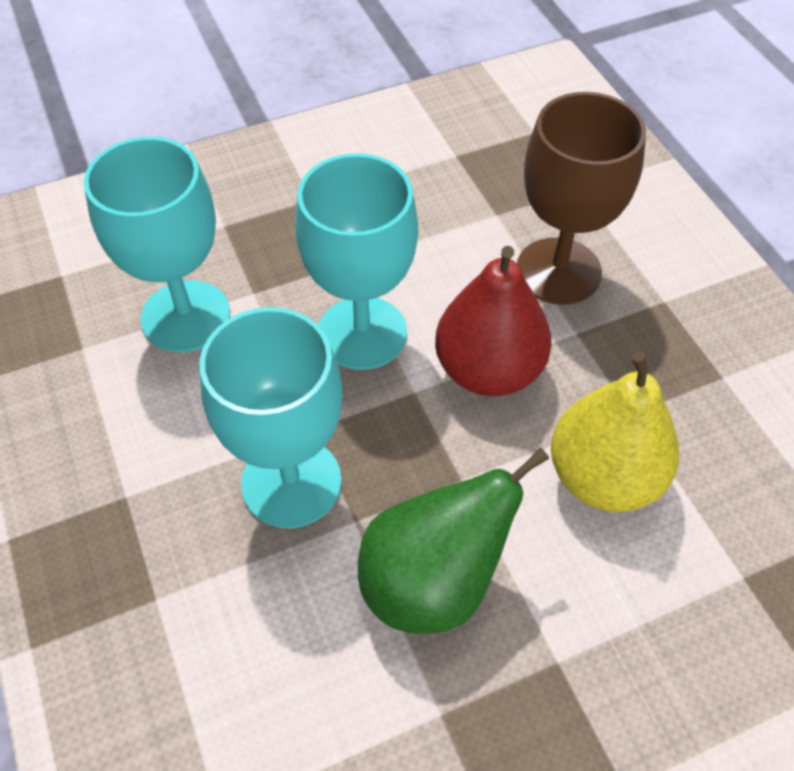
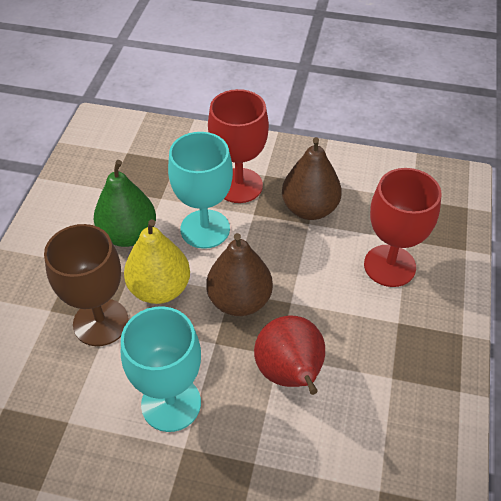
brown pear: none = 0 -> [206,233,273,316] [282,137,342,220] = 2
red goblet: none = 0 -> [208,89,269,203] [364,168,441,287] = 2
turquoise goblet: [84,137,230,352] [199,307,343,528] [295,153,418,370] = 3 -> [121,306,201,432] [168,132,233,249] = 2

